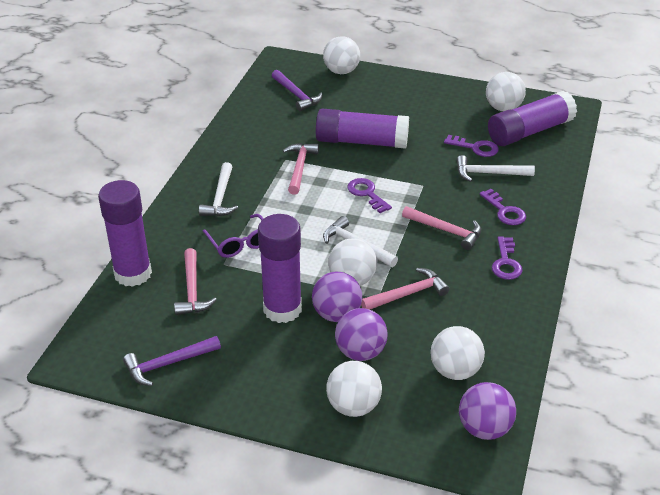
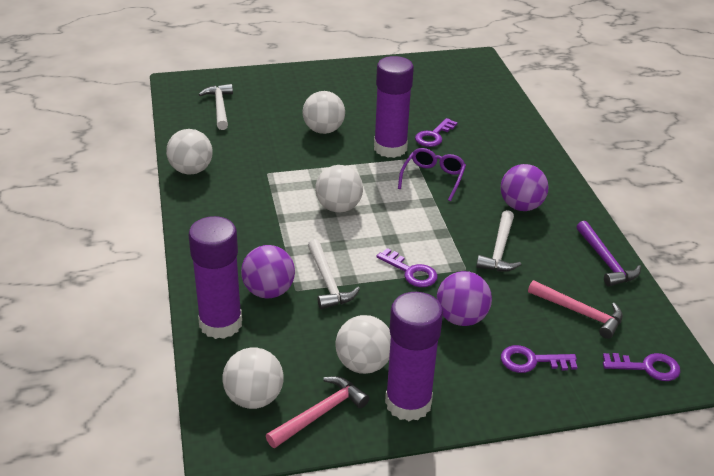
pink hammer: [174,248,217,315] [283,143,319,195] [361,268,449,310] [402,206,481,250] = 4 -> [266,376,369,448] [528,280,623,339] = 2
purple glue stick: [98,180,152,287] [258,214,302,323] [316,109,409,149] [488,91,577,146] = 4 -> [189,216,242,339] [374,56,414,158] [385,292,443,421] = 3
purple hammer: [123,336,221,386] [272,70,322,111] = 2 -> [577,221,641,287] = 1

